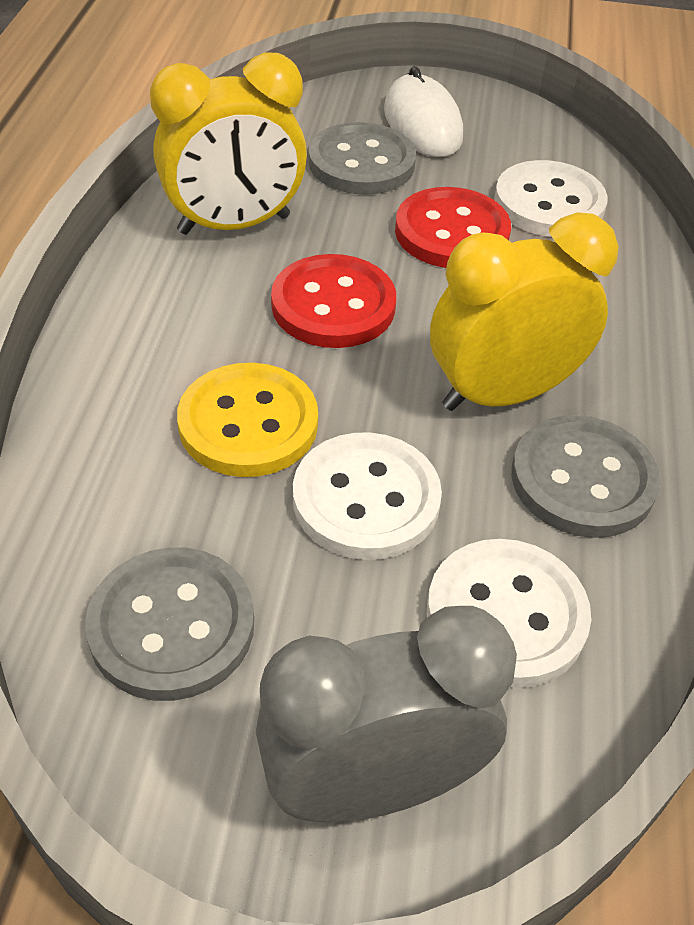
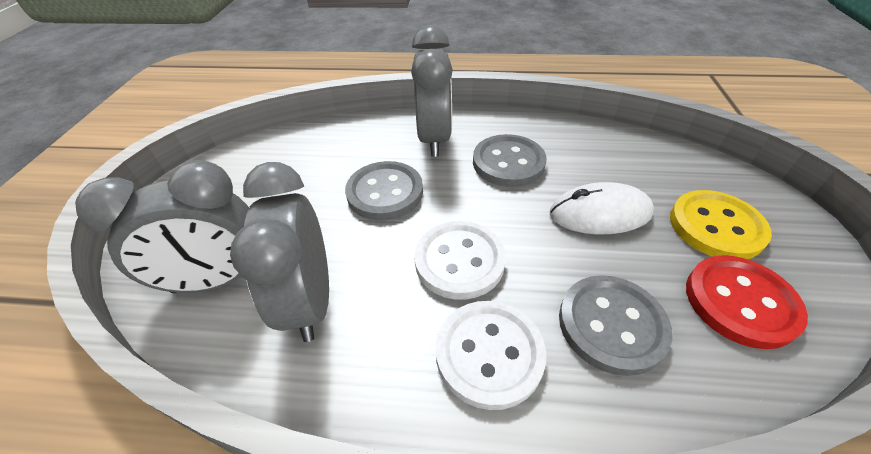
grey clock: [256,606,517,822] = 1 -> [75,160,249,293] [230,162,329,342] [411,25,453,157] = 3
red button: [271,254,396,348] [395,187,511,268] = 2 -> [686,255,808,349] = 1
white button: [293,432,442,560] [427,539,591,688] [494,160,608,237] = 3 -> [414,221,506,300] [436,301,546,410] = 2
yellow clock: [150,52,307,235] [430,212,619,411] = 2 -> none = 0

